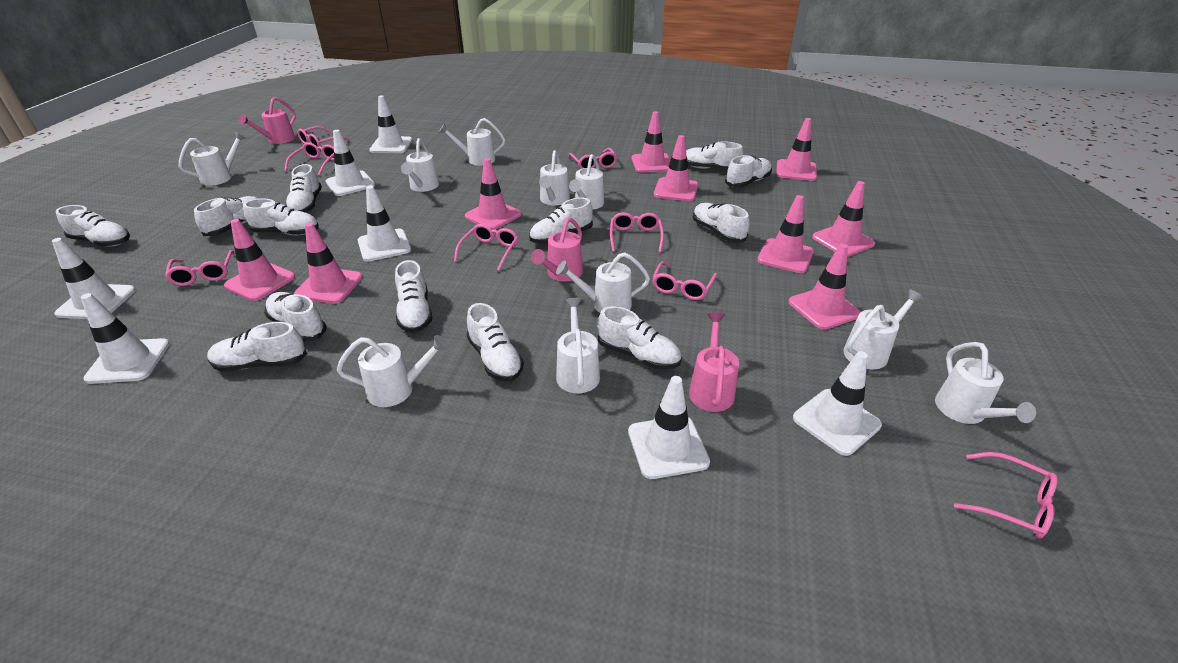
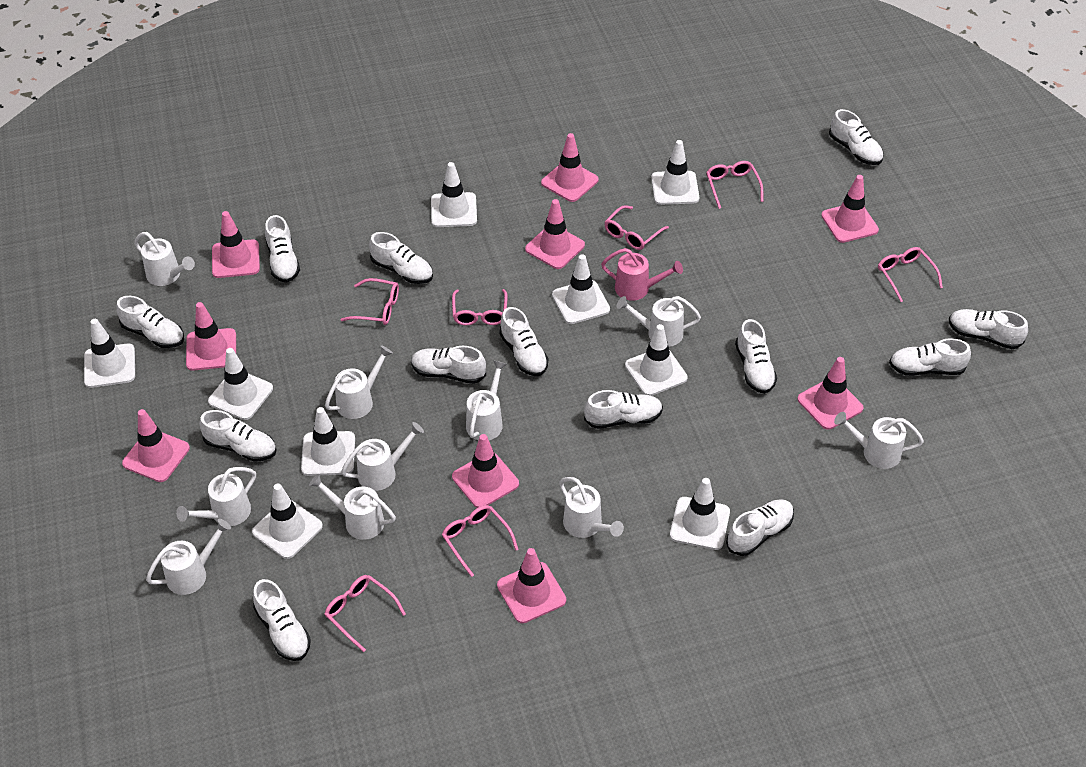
pink glasses: [165,250,235,286] [284,142,334,176] [298,126,351,147] [454,224,519,271] [569,148,617,169] [610,212,664,253] [652,261,717,300] [954,452,1058,538] = 8 -> [324,575,406,652] [341,278,399,325] [442,505,519,577] [452,289,508,325] [604,205,669,250] [706,161,763,209] [878,247,943,302] = 7
pink watering can: [239,97,296,144] [531,217,583,281] [689,313,739,412] = 3 -> [601,248,683,301] = 1
white traffic cone: [52,238,136,319] [81,293,170,384] [326,130,375,196] [358,186,411,262] [369,95,412,153] [628,376,710,479] [793,351,882,456] = 7 -> [84,319,135,388] [208,348,273,420] [252,483,323,559] [301,407,355,476] [431,162,477,227] [552,254,610,324] [625,324,688,396] [651,140,699,205] [670,478,730,550] = 9

